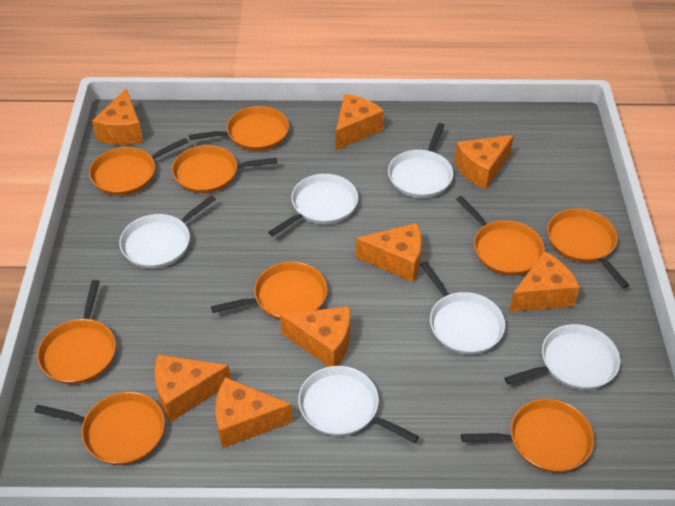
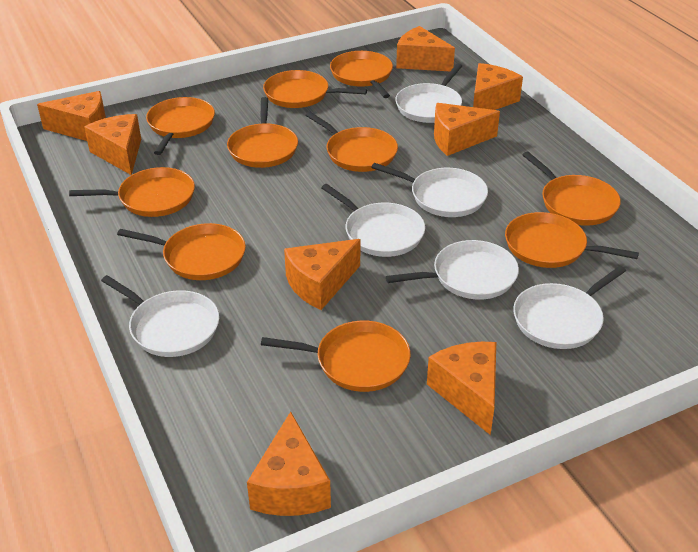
orange pan: [34,392,165,465] [37,280,116,384] [89,138,188,196] [172,145,277,193] [189,106,289,151] [211,262,327,320] [456,196,544,276] [461,399,594,473] [547,209,629,288] = 9 -> [69,167,195,217] [117,223,246,280] [146,97,215,155] [227,97,298,168] [261,321,411,392] [263,70,367,108] [305,112,398,172] [330,51,393,98] [505,212,639,268] [523,152,621,226] = 10

